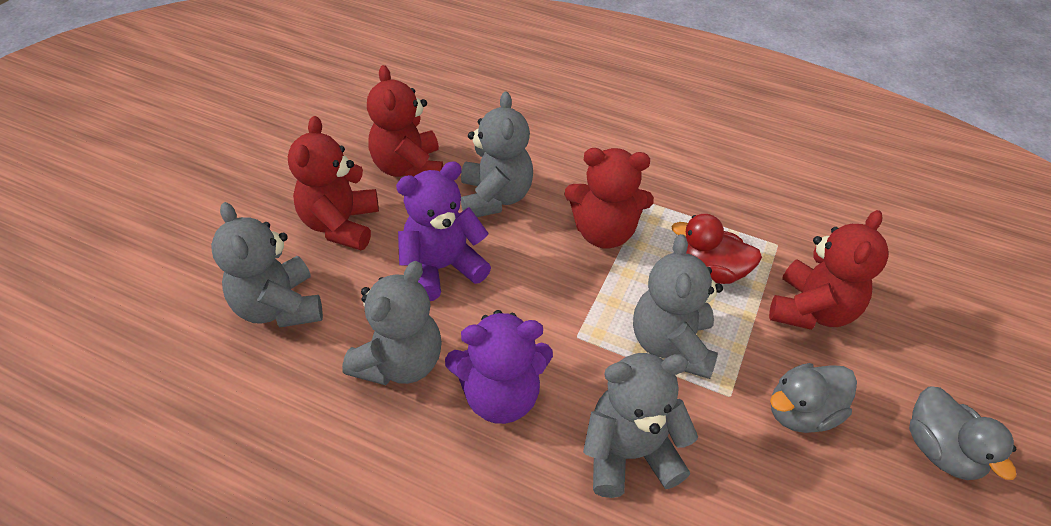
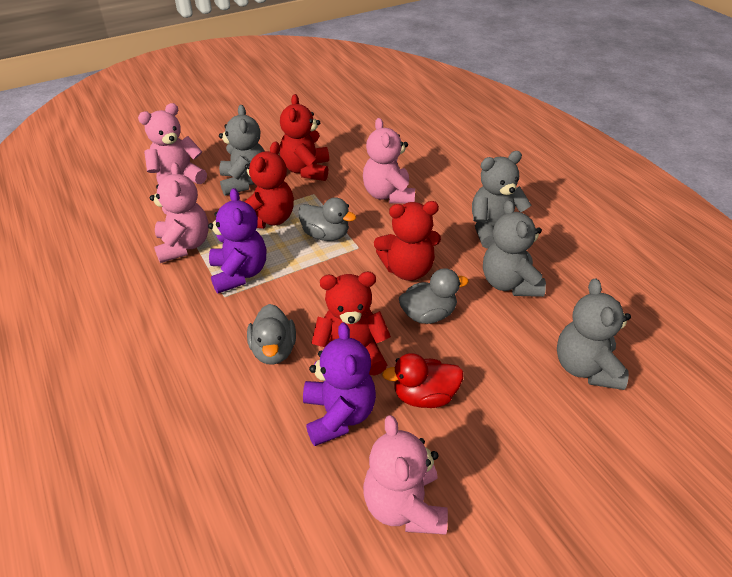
grey duck: [770,363,857,433] [909,386,1016,480] = 2 -> [247,304,296,365] [298,197,356,241] [399,268,469,324] = 3
grey teddy bear: [211,202,323,327] [342,261,442,385] [461,92,533,217] [583,353,698,498] [633,234,723,379] = 5 -> [219,105,264,196] [472,151,531,249] [483,200,546,297] [557,279,631,390] = 4
pink teddy bear: none = 0 -> [138,103,207,184] [150,162,209,263] [363,118,415,204] [363,415,448,535] = 4

